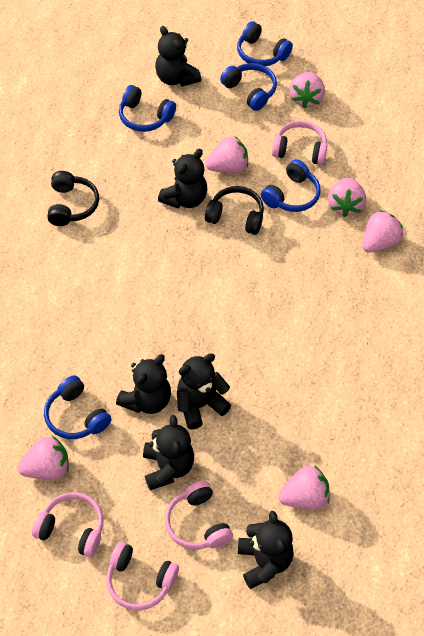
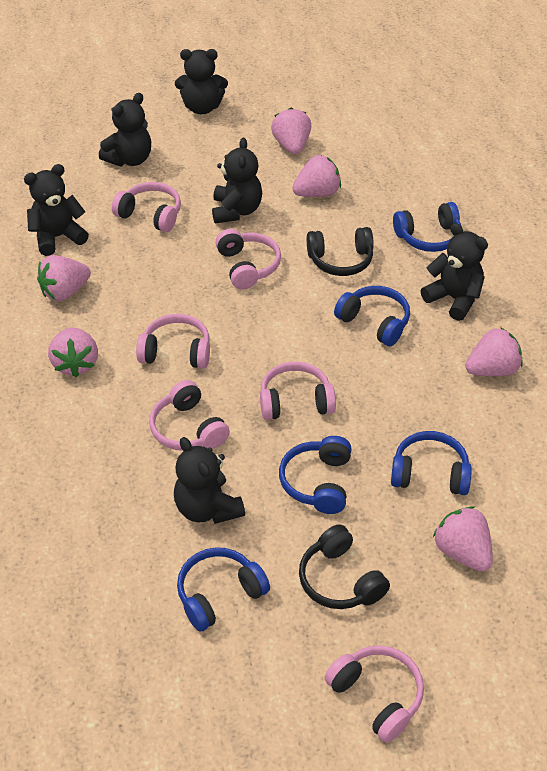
pink headphones: [32,492,103,557] [106,542,179,610] [165,481,233,549] [272,120,327,165] = 4 -> [112,182,181,232] [136,314,210,369] [149,380,230,451] [215,229,281,290] [260,362,336,420] [324,645,424,743] = 6

